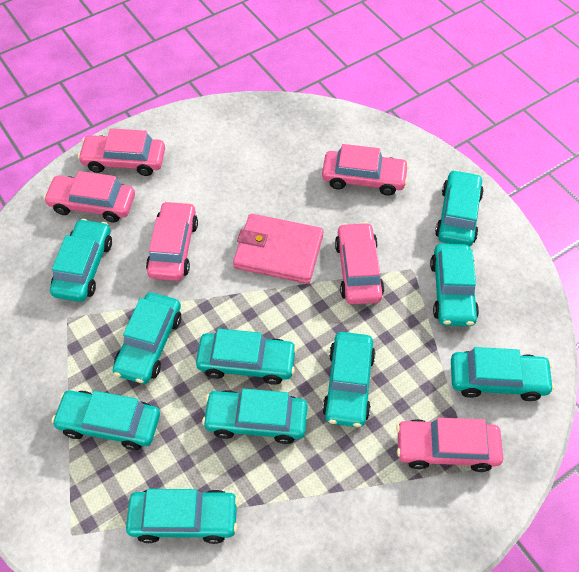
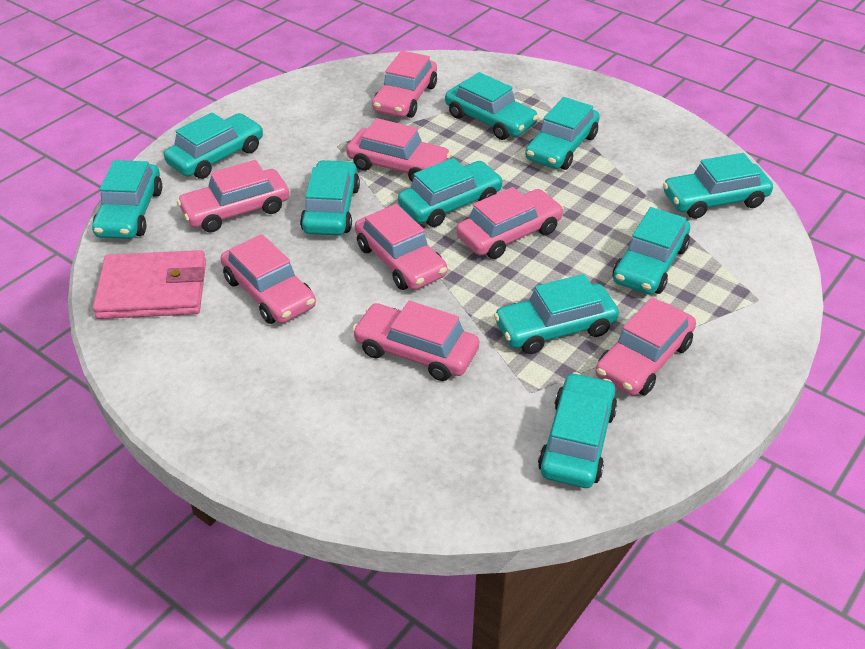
pink car: [43,171,135,223] [78,128,165,176] [146,201,198,281] [322,144,409,196] [335,222,384,304] [396,418,503,472] = 6 -> [177,160,289,233] [220,234,316,324] [346,118,451,181] [352,301,479,381] [355,204,447,290] [372,51,437,118] [456,187,564,259] [595,297,696,395] = 8

